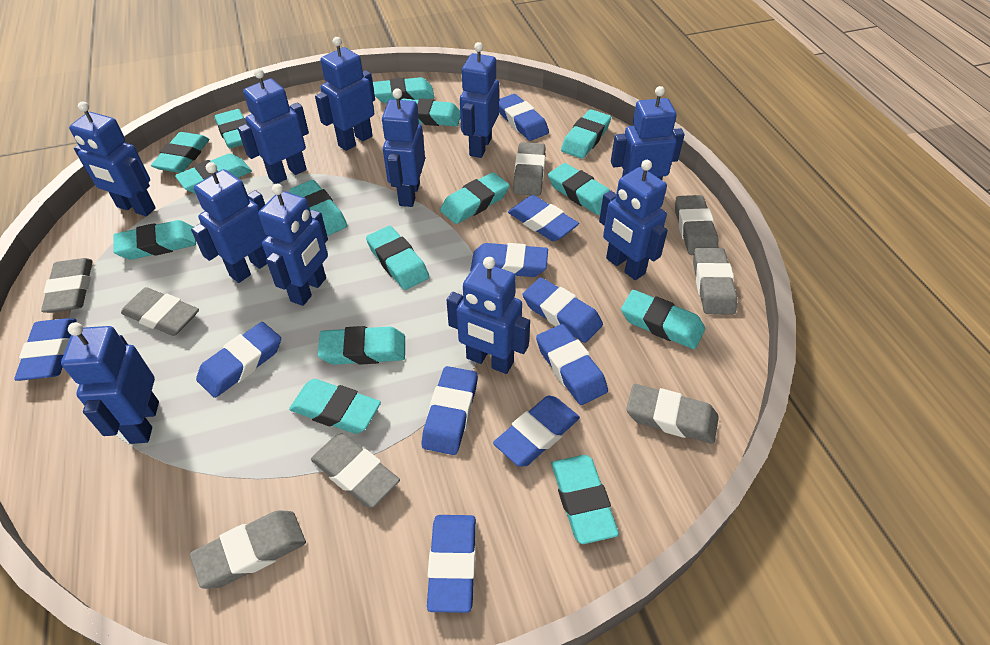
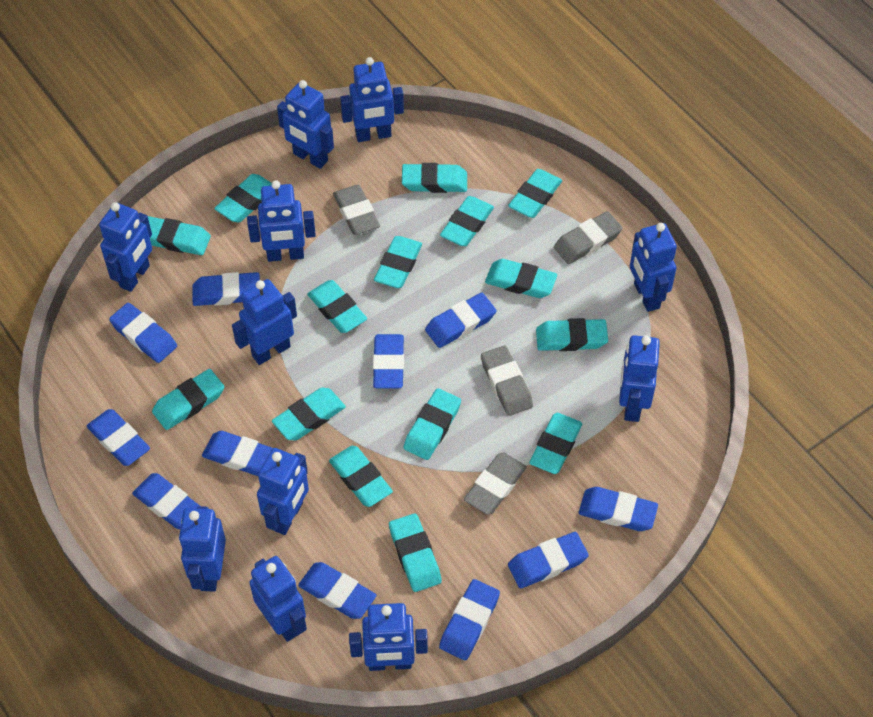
blue eraser: [14,318,76,381] [196,322,281,398] [422,366,478,455] [427,515,476,613] [470,243,548,277] [493,396,580,467] [499,94,549,141] [508,195,579,241] [523,277,603,343] [536,324,608,405] = 10 -> [87,409,150,466] [109,303,177,363] [132,473,200,529] [192,272,260,306] [202,431,273,476] [298,562,376,619] [373,334,404,388] [425,293,496,348] [439,579,500,660] [508,532,589,588] [579,487,658,531] = 11
grey eraser: [41,258,93,313] [121,287,199,336] [190,510,306,589] [311,434,400,508] [513,142,546,196] [626,384,719,444] [675,195,718,255] [693,248,737,315] = 8 -> [333,185,380,235] [464,453,527,515] [481,346,533,416] [554,211,623,264] = 4

